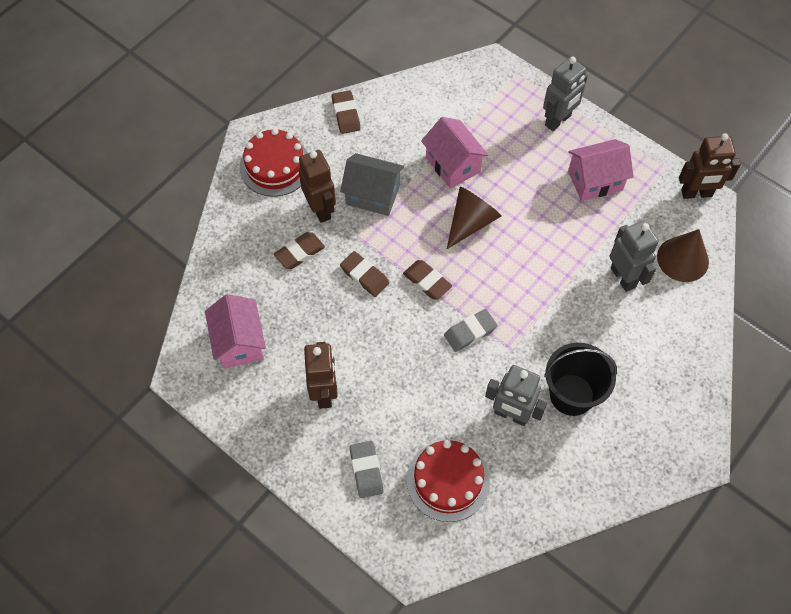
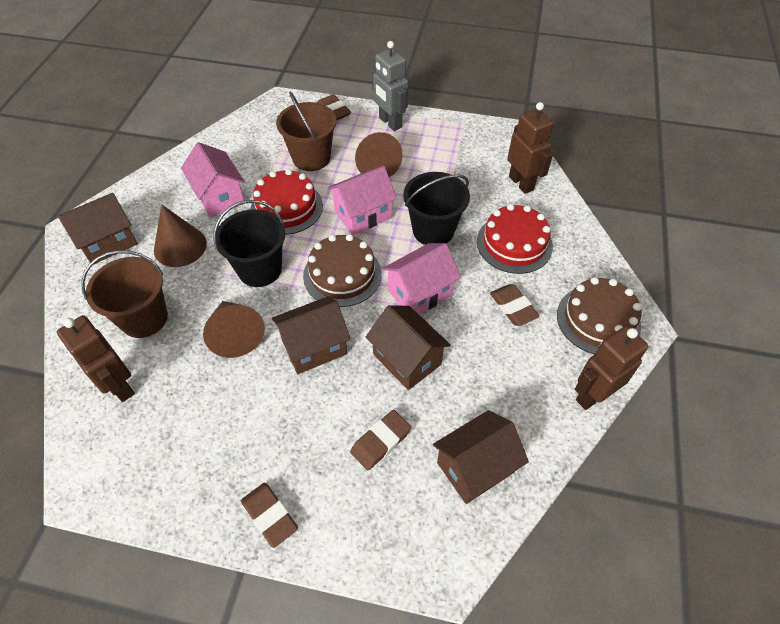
black bucket: [544,343,617,416] = 1 -> [213,200,285,287] [403,172,470,245] = 2
brown bucket: none = 0 -> [81,250,168,338] [276,92,337,171] = 2
brown cake: none = 0 -> [303,234,382,307] [557,277,642,354] = 2
brown cone: [447,187,501,249] [657,229,709,282] = 2 -> [154,205,207,267] [203,301,265,358] [355,132,403,177] = 3
brown house: none = 0 -> [58,193,138,265] [272,296,351,374] [366,305,451,390] [433,410,529,504] = 4
grey eraser: [349,441,384,498] [444,309,498,352] = 2 -> none = 0
grey house: [340,153,404,216] = 1 -> none = 0
grey robot: [485,365,547,426] [543,56,588,131] [609,221,659,292] = 3 -> [372,41,408,131] = 1

